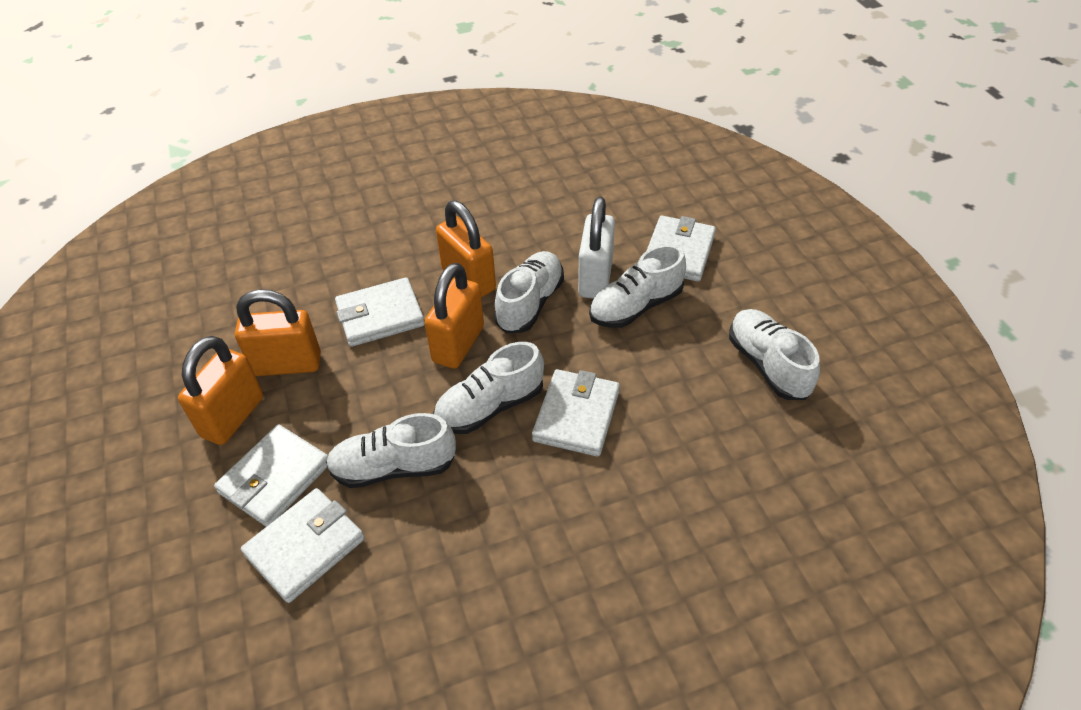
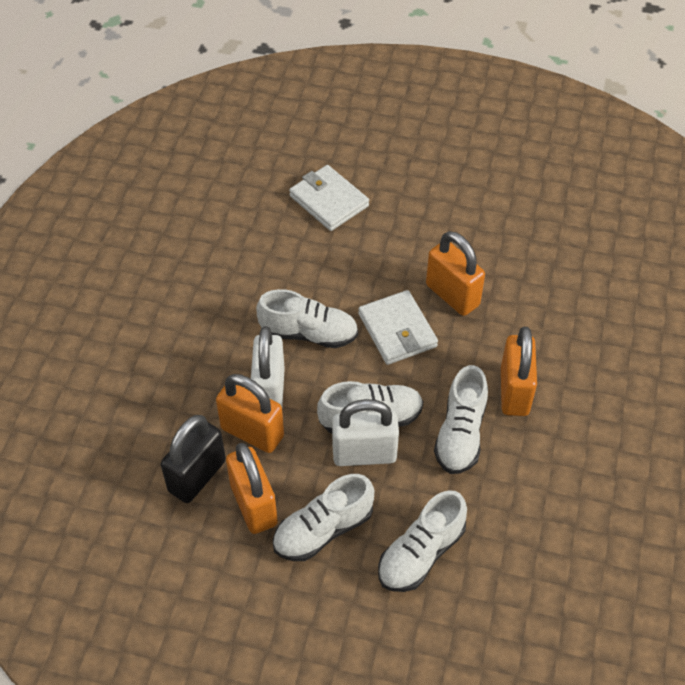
black padlock: none = 0 -> [161,415,226,503] = 1
white padlock: [578,197,615,299] = 1 -> [251,326,285,406] [332,399,399,466] = 2
white wallet: [214,425,328,527] [241,488,364,603] [335,277,425,347] [532,369,620,457] [647,216,716,282] = 5 -> [289,165,369,231] [358,290,438,365] = 2

